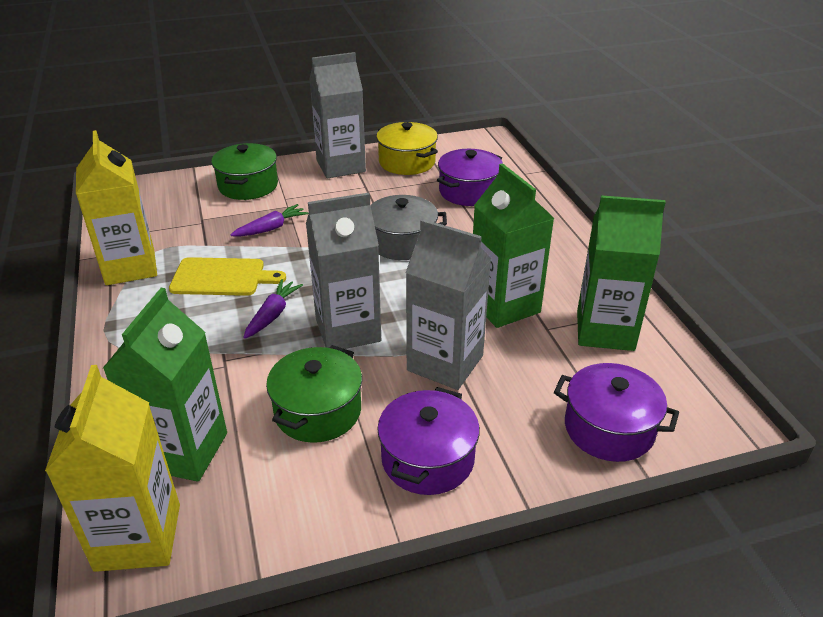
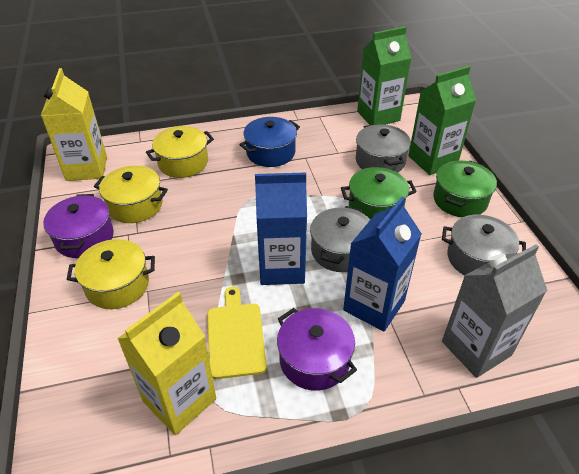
blue carton: none = 0 -> [255,172,307,285] [343,197,422,331] = 2
blue pot: none = 0 -> [240,117,300,167] = 1
green carton: [103,288,227,482] [473,163,554,328] [577,195,666,351] = 3 -> [357,27,411,125] [408,66,476,175] = 2
grey carton: [306,193,381,349] [309,52,366,178] [406,219,492,390] = 3 -> [442,244,548,378] = 1
grey pot: [370,195,447,260] = 1 -> [310,206,370,272] [356,124,411,173] [442,215,526,275] = 3
purple carrot: [230,204,309,237] [243,279,303,339] = 2 -> none = 0
purple pot: [377,387,480,495] [437,149,503,206] [554,363,679,462] = 3 -> [43,194,114,258] [277,308,357,391] = 2
yellow pot: [376,122,438,175] = 1 -> [66,239,155,309] [94,165,168,223] [146,126,214,178] = 3

